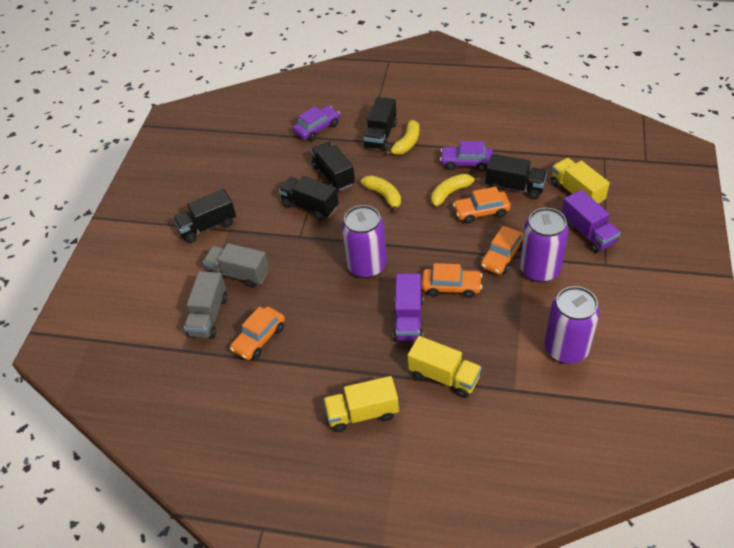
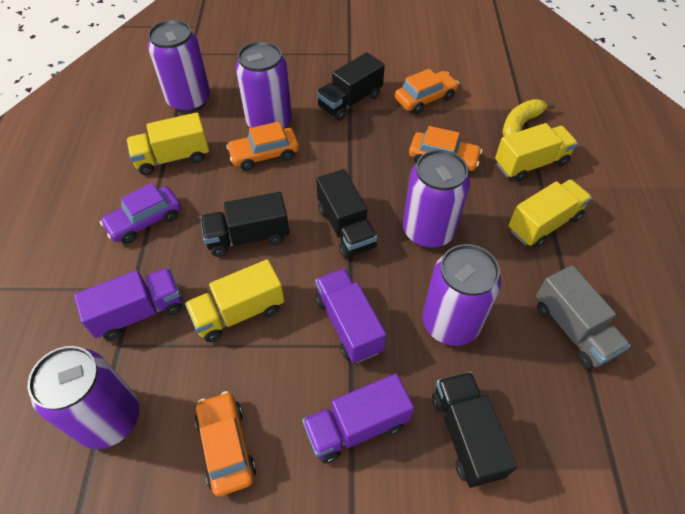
black truck: [173,189,236,243] [279,176,339,221] [311,142,355,191] [364,97,397,151] [486,154,547,199] = 5 -> [200,192,289,257] [316,52,385,121] [316,169,377,258] [432,372,517,488] = 4
grey truck: [184,271,227,339] [203,243,269,288] = 2 -> [536,265,631,369] = 1
purple can: [342,205,387,278] [520,208,569,282] [545,286,600,364] = 3 -> [28,346,139,449] [148,20,210,113] [236,41,292,129] [403,149,470,248] [422,244,501,346] = 5
purple car: [293,106,340,141] [440,141,493,171] = 2 -> [100,183,181,244] = 1
purple truck: [393,274,423,341] [562,190,621,253] = 2 -> [74,267,182,340] [302,374,414,464] [315,268,386,363] = 3
yellow banana: [361,175,401,213] [385,120,420,156] [431,174,481,206] = 3 -> [502,99,555,136] = 1
yellow truck: [324,376,399,432] [408,336,482,398] [551,158,610,205] = 3 -> [126,112,209,175] [185,259,285,342] [495,123,578,182] [508,179,592,248] = 4

